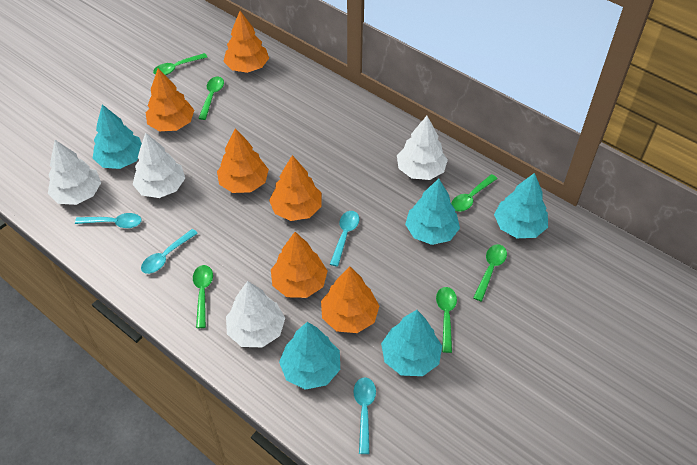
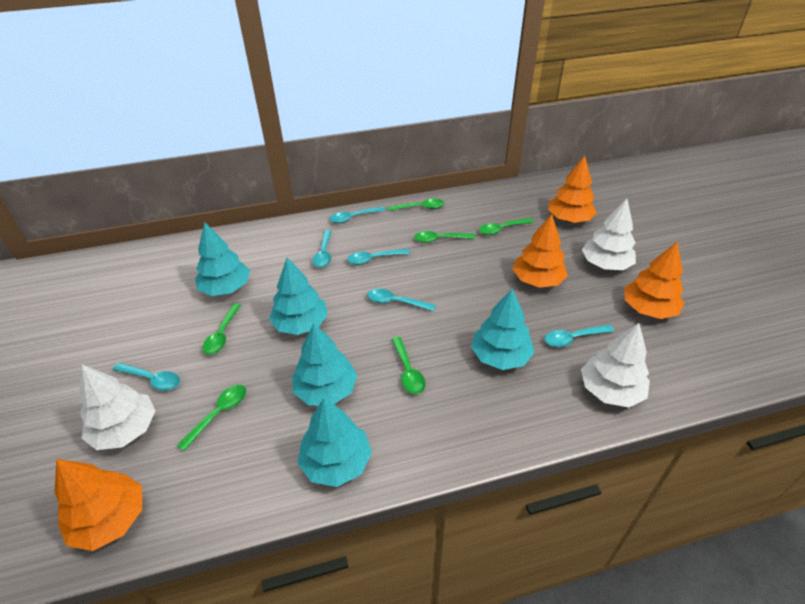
orange tree: [146,68,194,131] [217,128,269,193] [223,11,269,73] [269,155,322,221] [271,232,328,298] [321,266,379,333] = 6 -> [54,459,142,551] [513,214,568,288] [548,156,597,223] [624,241,684,319] = 4
turquoise spoon: [75,213,141,228] [141,229,198,274] [330,211,359,267] [353,377,376,454] = 4 -> [113,363,180,391] [313,230,332,268] [330,207,386,223] [347,249,410,265] [367,289,436,311] [545,325,614,347] = 6
white tree: [48,140,101,205] [132,132,185,198] [226,281,285,348] [397,116,448,180] = 4 -> [79,365,156,450] [581,323,650,407] [582,199,636,270] = 3

